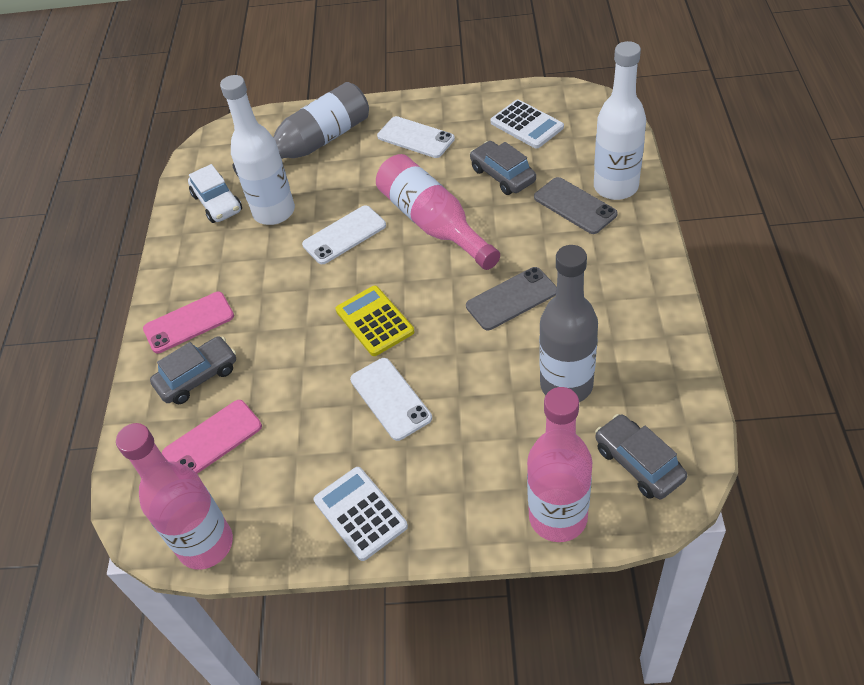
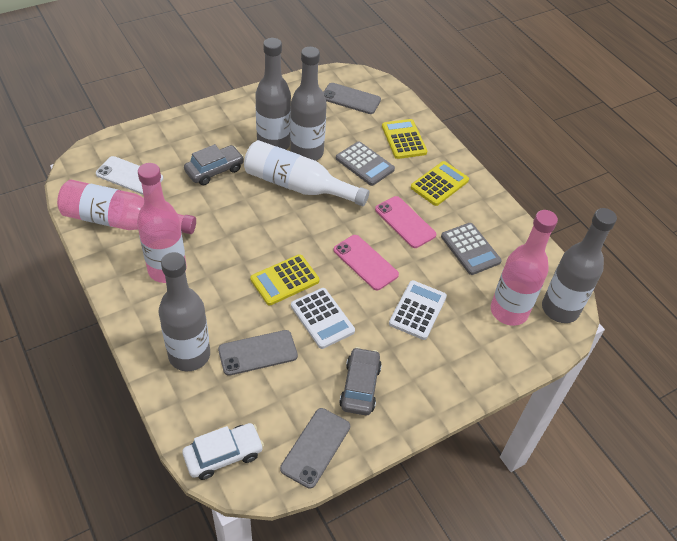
grey bottle: [232,82,369,176] [539,245,598,402] = 2 -> [158,252,210,371] [256,38,291,150] [290,47,327,161] [542,208,617,323] = 4
grey calculator: none = 0 -> [336,141,395,186] [441,223,502,275] = 2
grey car: [150,336,236,404] [470,141,536,195] [595,414,687,499] = 3 -> [184,144,244,185] [339,347,382,415] = 2
grey phone: [466,267,557,330] [534,177,618,234] = 2 -> [218,330,298,376] [280,408,350,489] [323,83,381,114] = 3
white bottle: [220,75,295,225] [594,41,646,200] = 2 -> [244,140,369,206] = 1
white phone: [302,205,386,264] [350,358,432,441] [377,116,455,158] = 3 -> [96,156,163,195] = 1
yellow calculator: [336,286,414,356] = 1 -> [250,254,320,305] [382,119,427,159] [411,161,469,206] = 3

